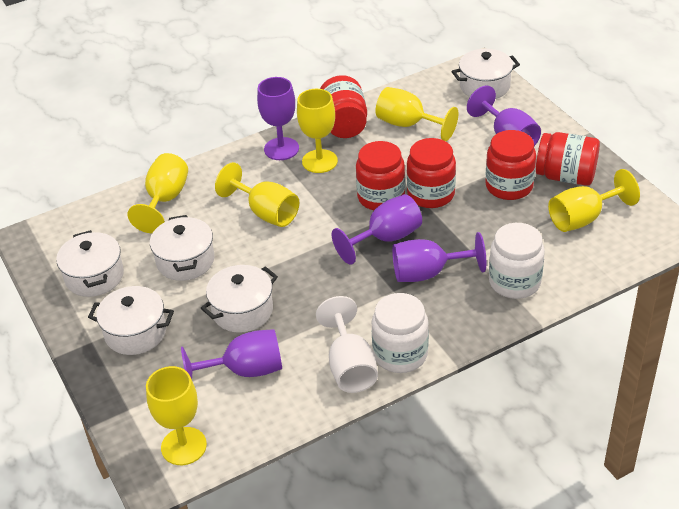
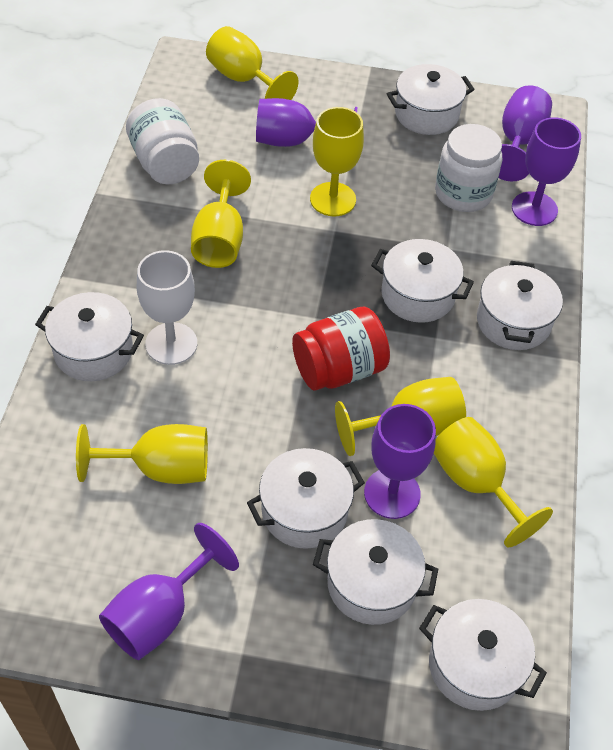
red jar: [320,75,367,138] [356,141,405,210] [407,138,456,208] [485,130,536,200] [536,132,600,186] = 5 -> [292,307,390,391] = 1
white pot: [56,230,124,297] [88,286,174,355] [150,215,214,281] [201,265,278,333] [452,49,520,99] = 5 -> [35,292,144,381] [247,448,365,549] [313,519,438,625] [371,239,474,323] [387,64,475,135] [419,599,547,711] [477,261,563,350] = 7

